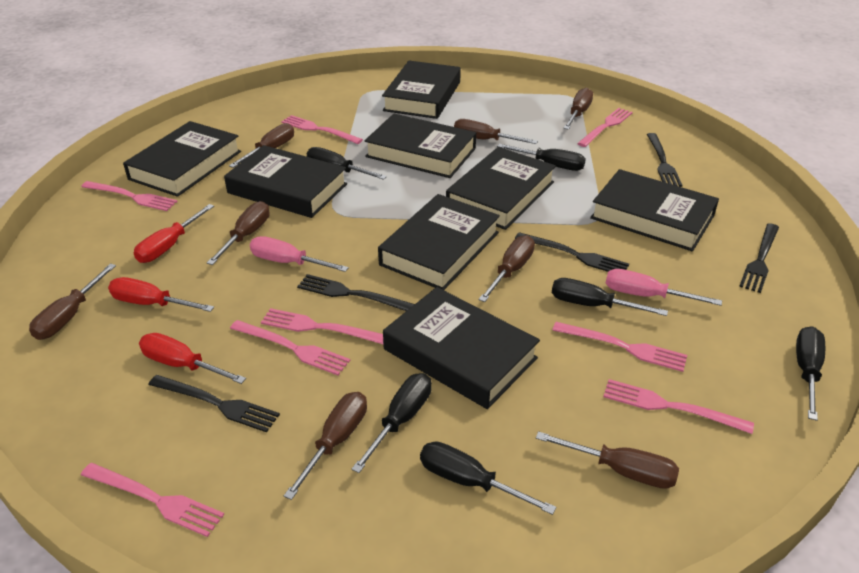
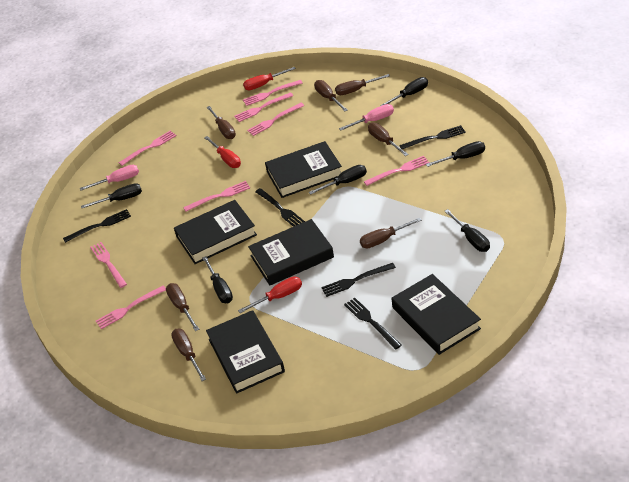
black book: [123,121,241,197] [224,145,347,218] [365,114,476,178] [378,194,500,290] [382,61,461,119] [383,287,540,409] [446,147,556,230] [590,169,719,251] = 8 -> [174,200,257,264] [206,310,285,394] [248,219,334,286] [265,141,342,198] [392,274,481,355] = 5
brown screwdriver: [29,264,116,340] [207,201,269,265] [229,123,294,168] [284,392,367,500] [454,119,538,144] [479,235,535,302] [536,431,679,489] [564,88,593,130] = 8 -> [166,283,199,331] [171,329,206,381] [207,106,236,139] [314,80,348,112] [335,74,390,95] [360,218,422,248] [368,123,409,156] = 7

